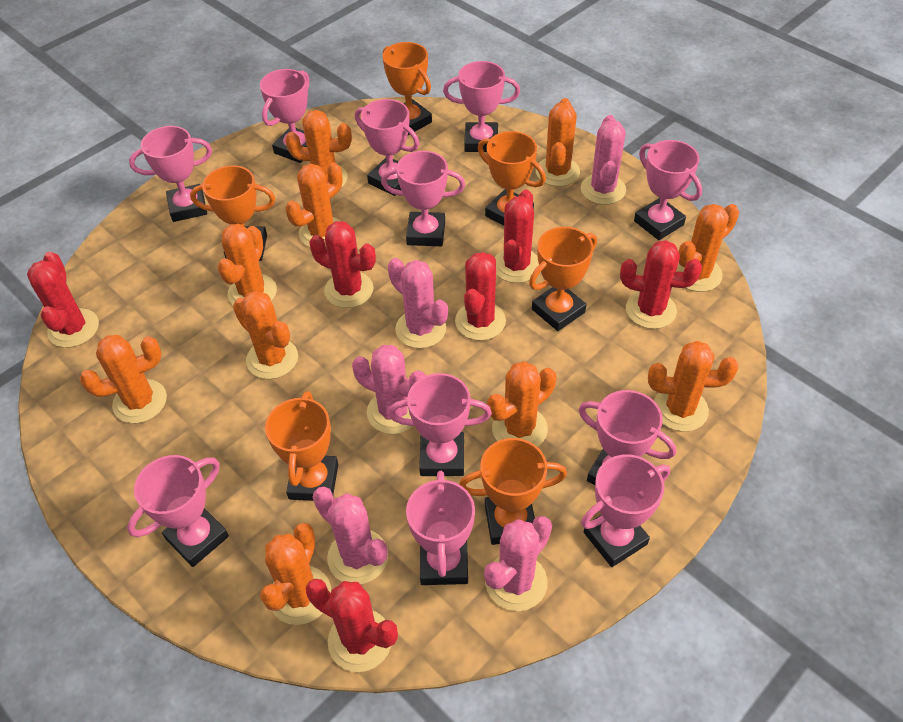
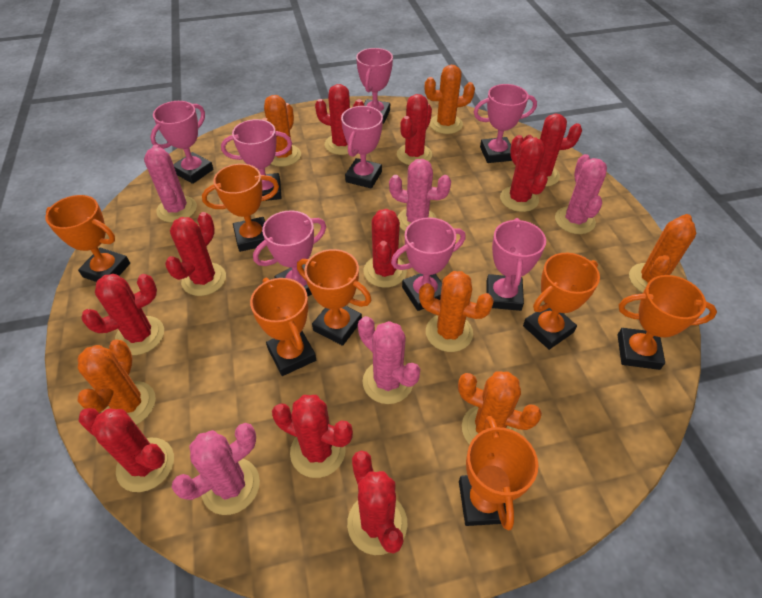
orange cactus: [80,335,167,424] [218,224,277,305] [233,291,298,379] [260,523,331,625] [285,110,352,188] [285,162,343,247] [487,361,556,447] [536,98,580,186] [648,341,739,432] [676,204,739,292] = 10 -> [77,340,156,425] [262,95,301,167] [419,271,494,352] [425,65,475,134] [458,372,542,445] [629,214,696,293] = 6
orange trophy: [190,165,275,261] [265,391,338,501] [383,42,432,135] [459,438,567,545] [478,131,546,226] [529,227,597,331] = 6 -> [45,195,130,282] [202,164,279,252] [250,278,316,376] [297,249,371,346] [459,416,539,530] [523,253,600,350] [617,275,717,370] = 7
pink trophy: [127,455,229,567] [129,126,212,222] [260,69,310,163] [355,99,419,196] [381,151,465,246] [388,373,492,476] [406,471,475,585] [443,61,520,152] [578,390,676,485] [581,454,670,567] [634,140,702,240] = 11 -> [150,101,214,184] [221,119,292,201] [253,210,326,297] [341,106,383,189] [356,48,393,124] [391,217,466,311] [474,84,537,163] [486,218,546,311] = 8
red cactus: [27,252,99,348] [306,579,398,672] [309,221,376,308] [455,252,506,341] [495,189,539,283] [620,240,702,329] = 6 -> [78,408,174,492] [81,274,164,355] [165,212,226,296] [272,395,353,478] [315,84,365,155] [347,451,408,555] [364,209,407,288] [397,94,432,165] [500,135,548,212] [524,114,582,187] = 10

